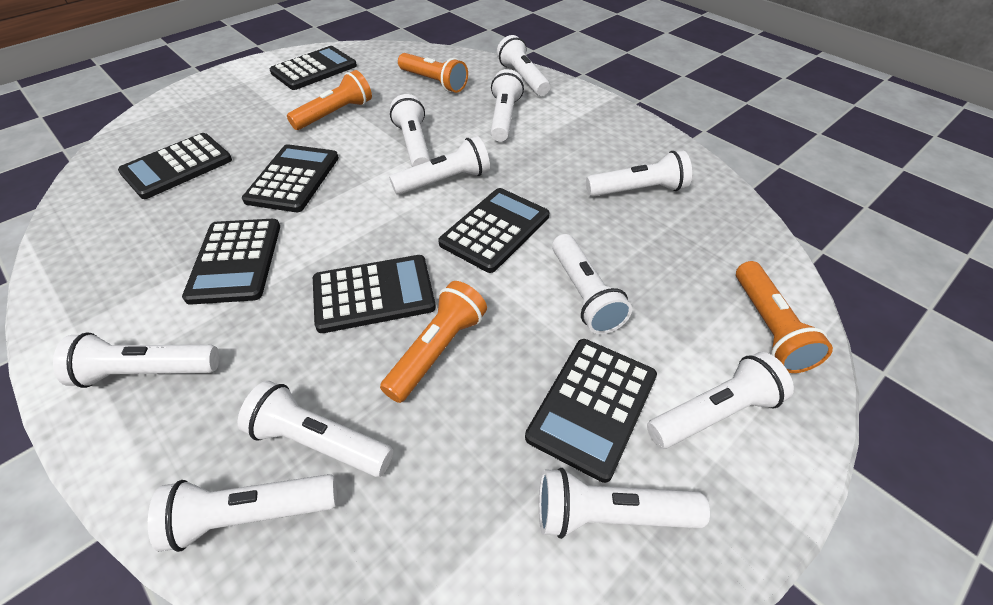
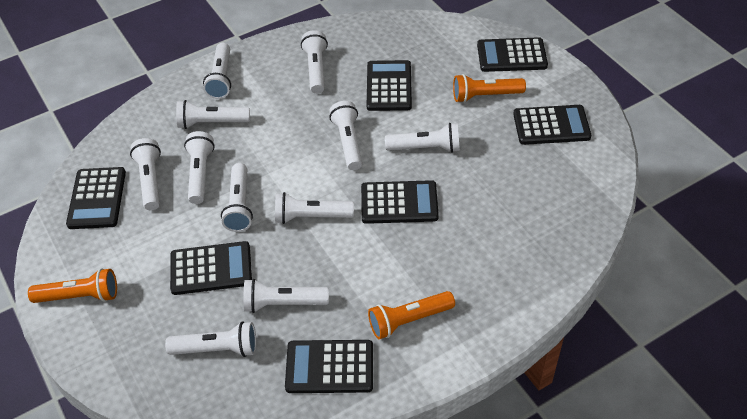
orange flashlight: [287,70,372,130] [380,281,487,403] [398,53,468,93] [736,261,833,373] = 4 -> [28,268,117,303] [368,291,455,339] [453,74,526,103] = 3

